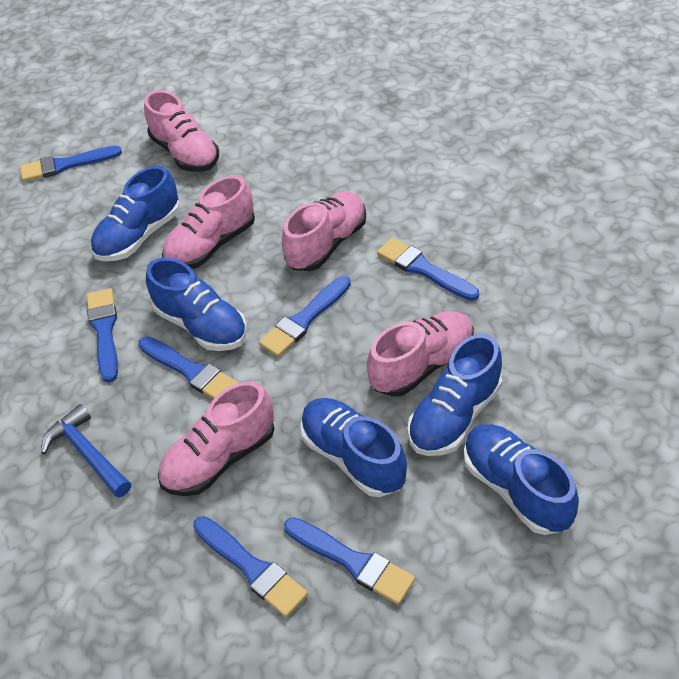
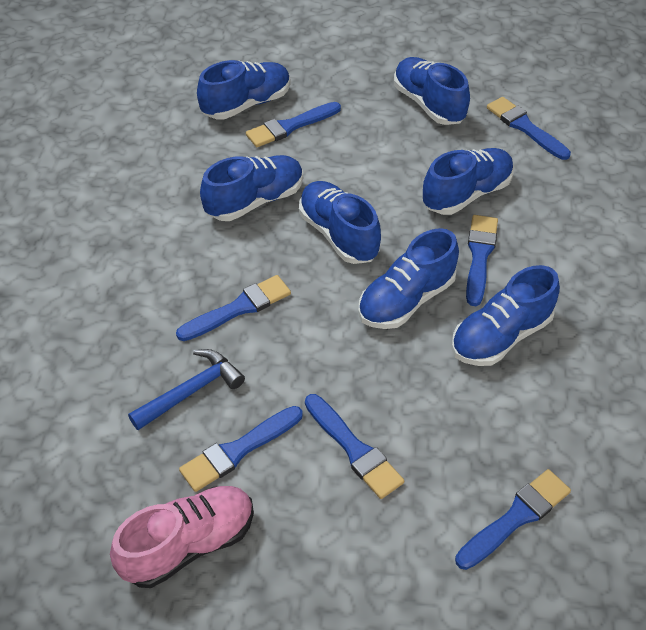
blue shoe: [91,166,180,261] [146,258,247,351] [300,398,407,497] [407,334,502,456] [464,424,579,535] = 5 -> [197,60,291,120] [200,155,303,221] [299,181,381,264] [358,228,459,329] [394,57,470,125] [422,148,514,215] [451,265,560,366] = 7
pink shoe: [144,90,219,172] [158,381,274,496] [162,176,255,269] [282,191,366,271] [367,311,474,397] = 5 -> [110,486,254,588] = 1

